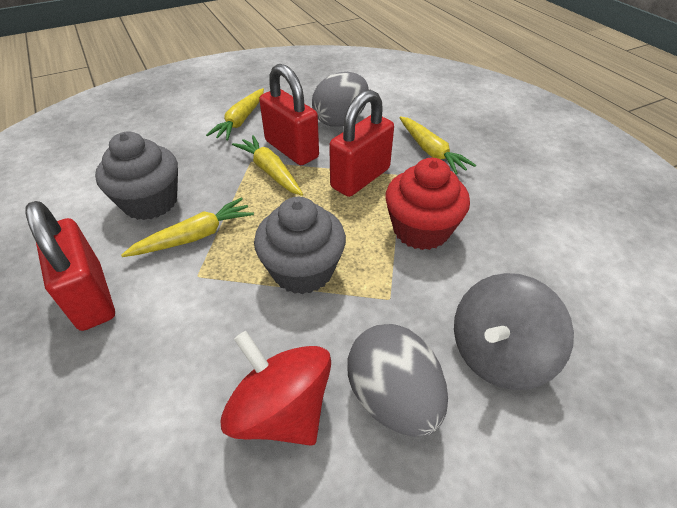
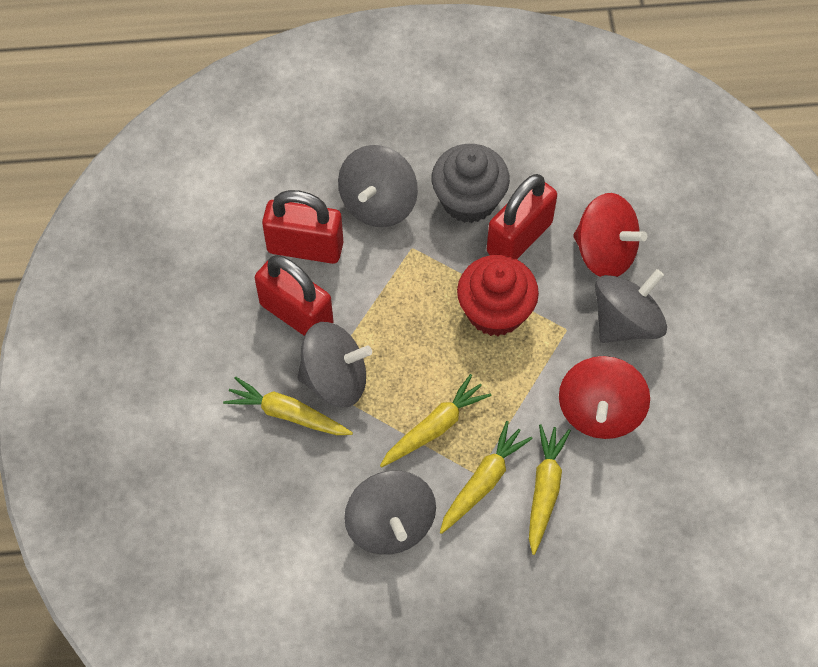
grey cupcake: [95,132,178,220] [254,197,346,294] = 2 -> [432,144,510,223] = 1
grey egg: [312,72,369,127] [347,324,448,437] = 2 -> none = 0
grey spinning top: [454,273,574,390] = 1 -> [298,322,372,407] [338,145,418,227] [344,470,436,555] [595,269,667,343] = 4
red spinning top: [220,331,331,446] = 1 -> [559,356,650,439] [573,193,647,277] = 2

